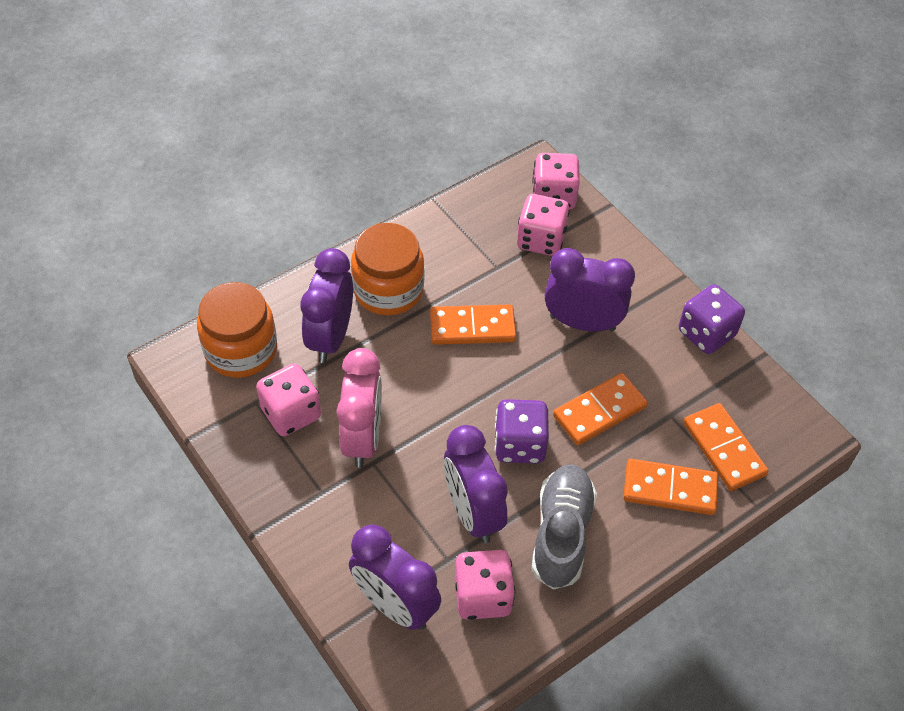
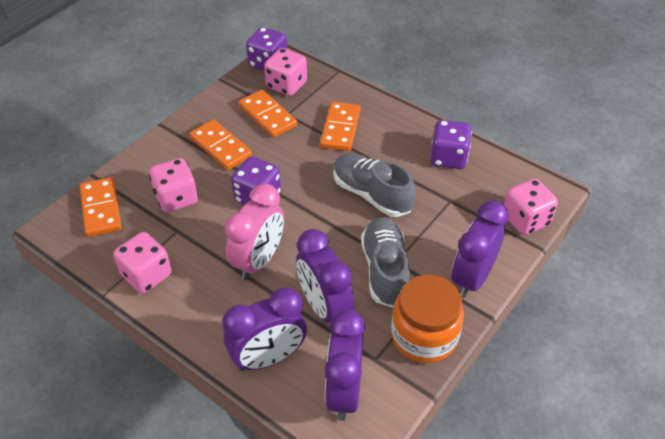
grey shoe: [531,464,597,590] = 1 -> [334,153,415,217] [361,217,410,307] = 2
orange jar: [197,282,277,378] [351,223,424,315] = 2 -> [391,275,464,363] = 1
purple dice: [494,399,549,464] [679,284,745,354] = 2 -> [231,156,281,205] [246,27,287,71] [430,120,472,169] = 3

